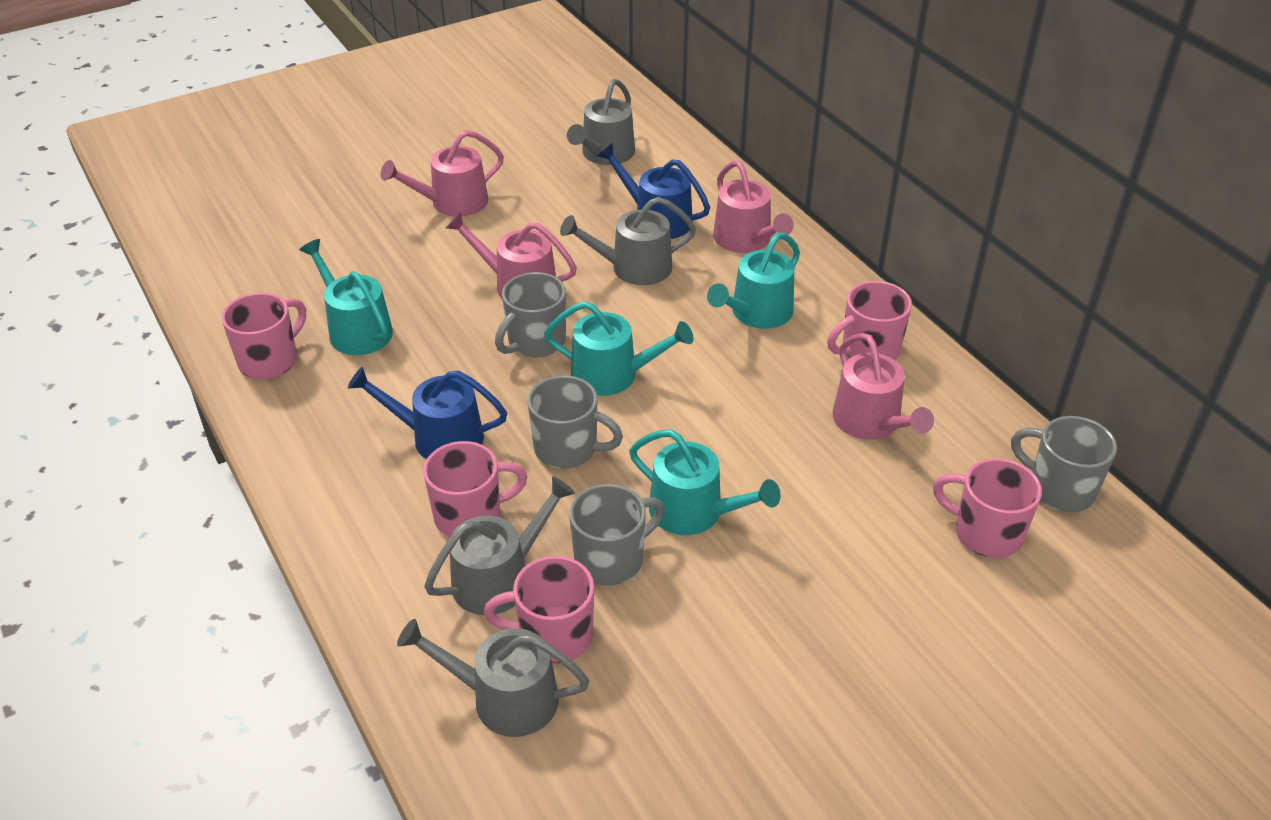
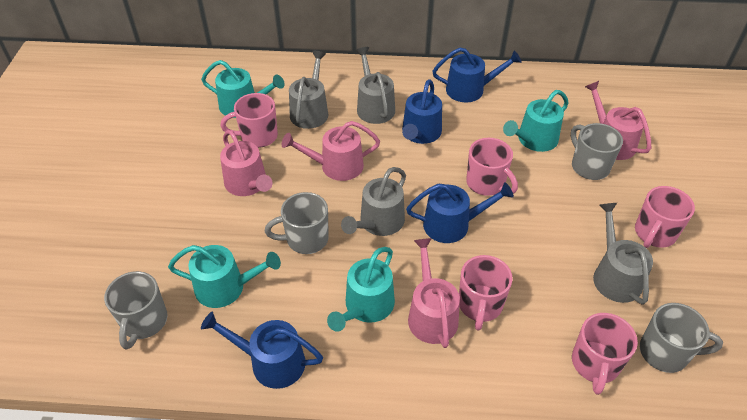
blue watering can: [348,367,507,459] [597,143,710,239] = 2 -> [201,312,323,389] [402,79,442,144] [406,182,514,243] [432,48,522,102] = 4

